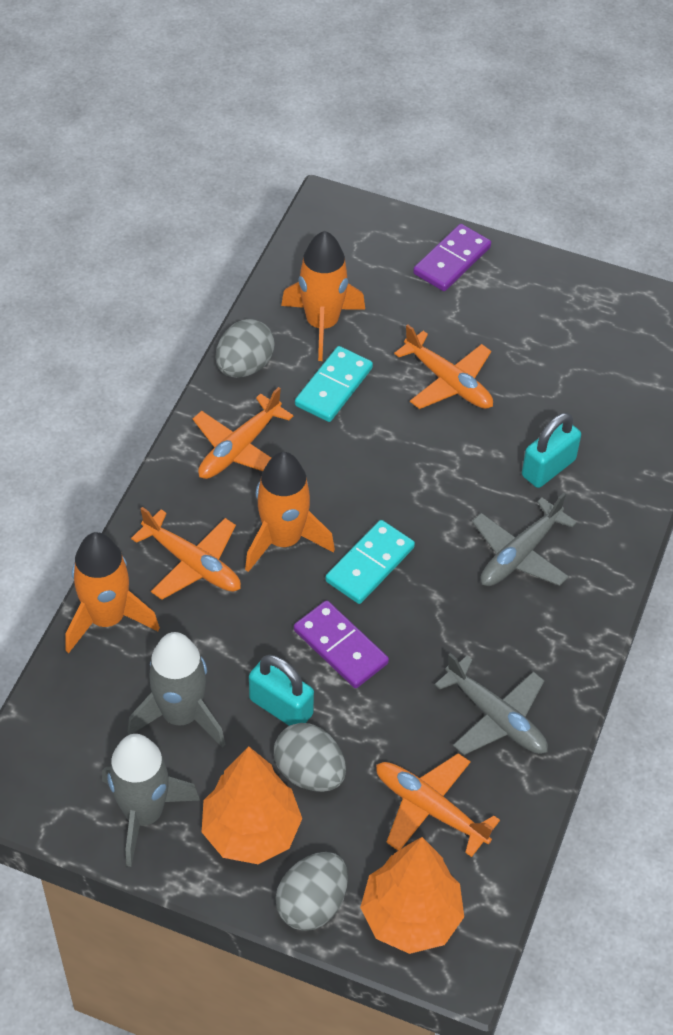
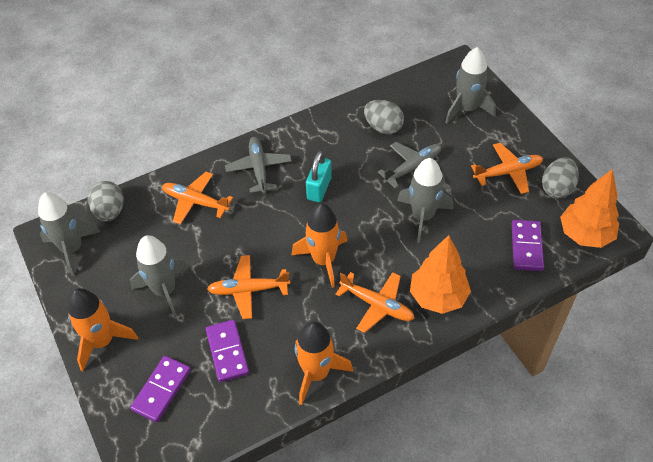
grey rocket: [102,734,200,867] [128,632,226,748] = 2 -> [38,192,101,276] [130,235,188,318] [397,158,453,243] [445,47,496,124] = 4
purple domino: [294,600,389,688] [413,224,491,291] = 2 -> [130,356,191,422] [206,320,249,382] [512,220,544,271] = 3
turquoise domino: [295,346,373,422] [325,520,415,604] = 2 -> none = 0
turquoise padlock: [249,655,314,726] [522,413,581,488] = 2 -> [306,151,332,202] = 1

